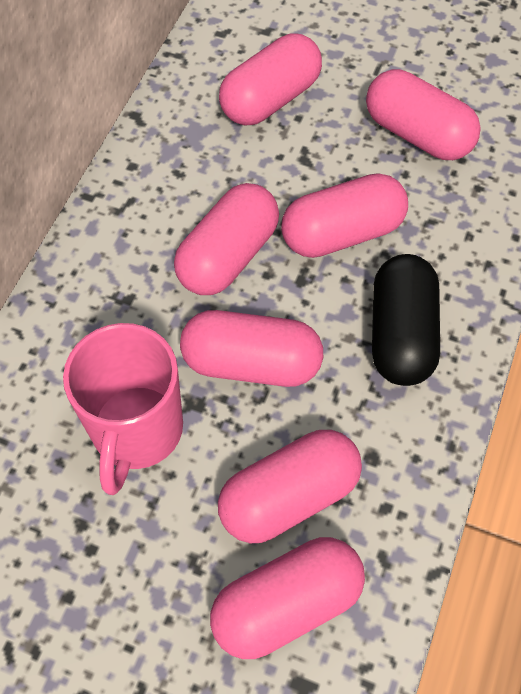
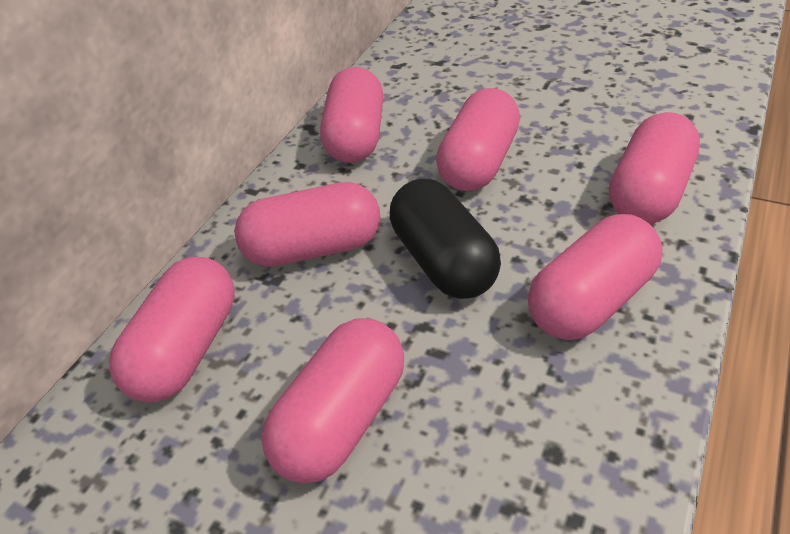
pink mug: [63,323,183,495] = 1 -> none = 0

